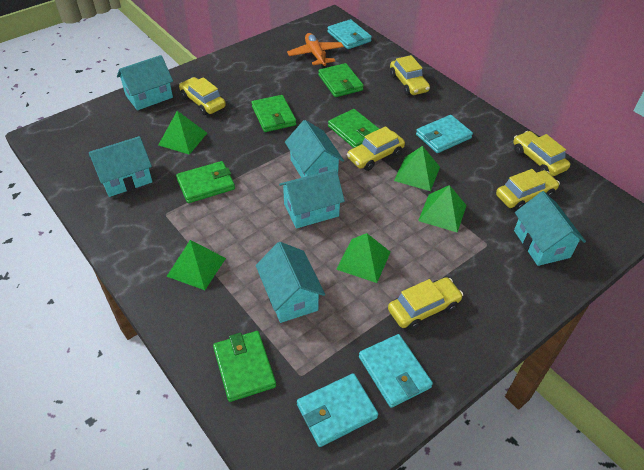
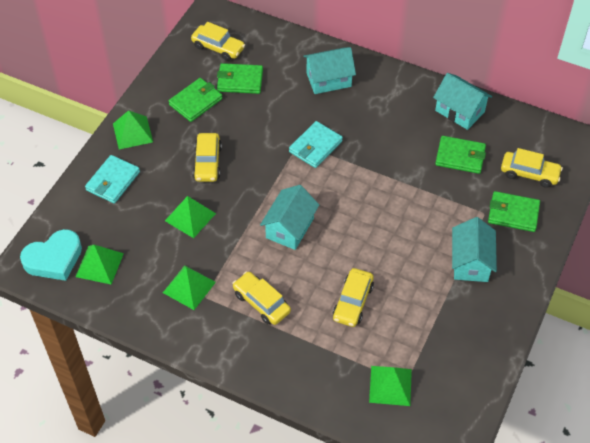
green wallet: [176,161,235,203] [213,331,276,402] [252,95,296,132] [318,63,364,97] [328,109,379,148] = 5 -> [168,78,223,122] [217,63,263,94] [435,136,486,174] [488,191,540,232] = 4
orange plane: [287,33,344,68] = 1 -> none = 0
turquoise heart: none = 0 -> [20,229,82,281] = 1
turquoise house: [89,136,153,197] [117,55,173,110] [256,242,325,323] [279,169,345,229] [285,120,344,178] [514,191,586,266] = 6 -> [260,185,319,250] [303,47,356,94] [433,73,492,130] [452,217,497,282] = 4
turquoise wallet: [297,373,378,447] [327,19,372,49] [359,334,433,408] [416,115,473,153] = 4 -> [85,155,140,203] [289,121,343,168] = 2
yellow car: [179,77,226,115] [347,126,405,171] [388,277,463,330] [390,55,430,95] [496,169,560,211] [513,131,570,176] = 6 -> [191,22,245,61] [193,133,222,182] [232,271,291,325] [332,268,374,327] [501,148,563,188] = 5

